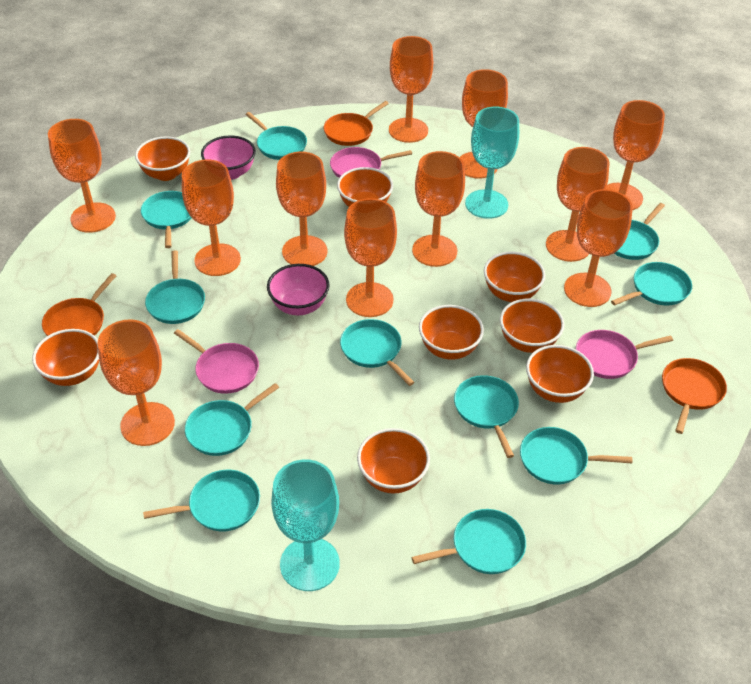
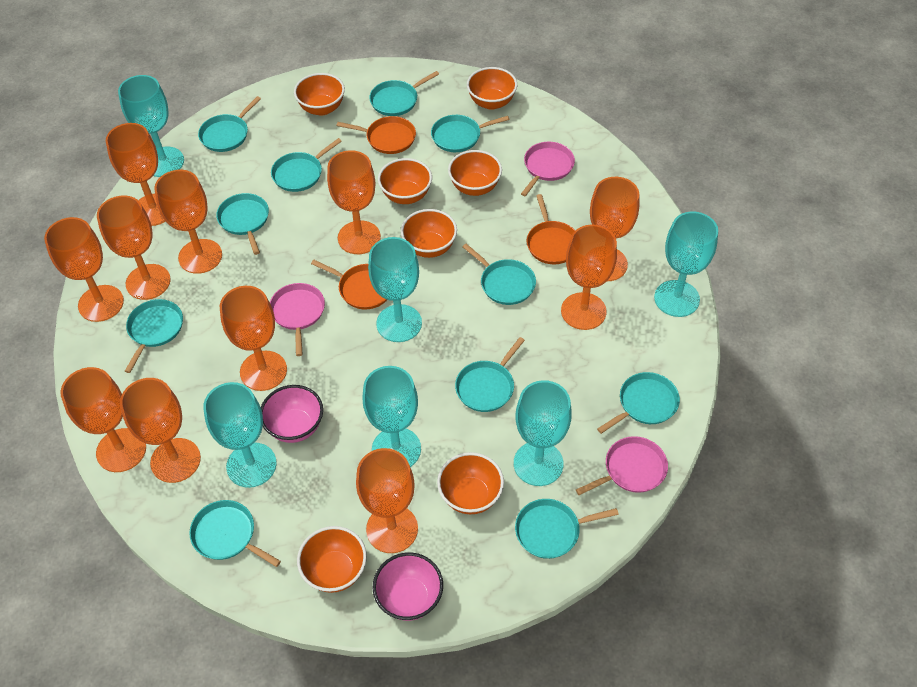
orange bowl: [32,329,99,386] [135,136,190,181] [337,167,393,207] [357,428,430,494] [419,305,484,360] [484,252,545,302] [500,299,564,353] [526,345,594,403] = 8 -> [294,73,345,116] [297,526,367,593] [378,158,432,204] [401,209,457,258] [437,452,504,514] [448,150,502,196] [467,67,517,110] = 7
turquoise goblet: [271,459,340,591] [465,107,519,219] = 2 -> [118,75,184,177] [203,382,277,488] [363,366,421,467] [368,237,422,342] [514,380,572,486] [654,212,718,317] = 6

